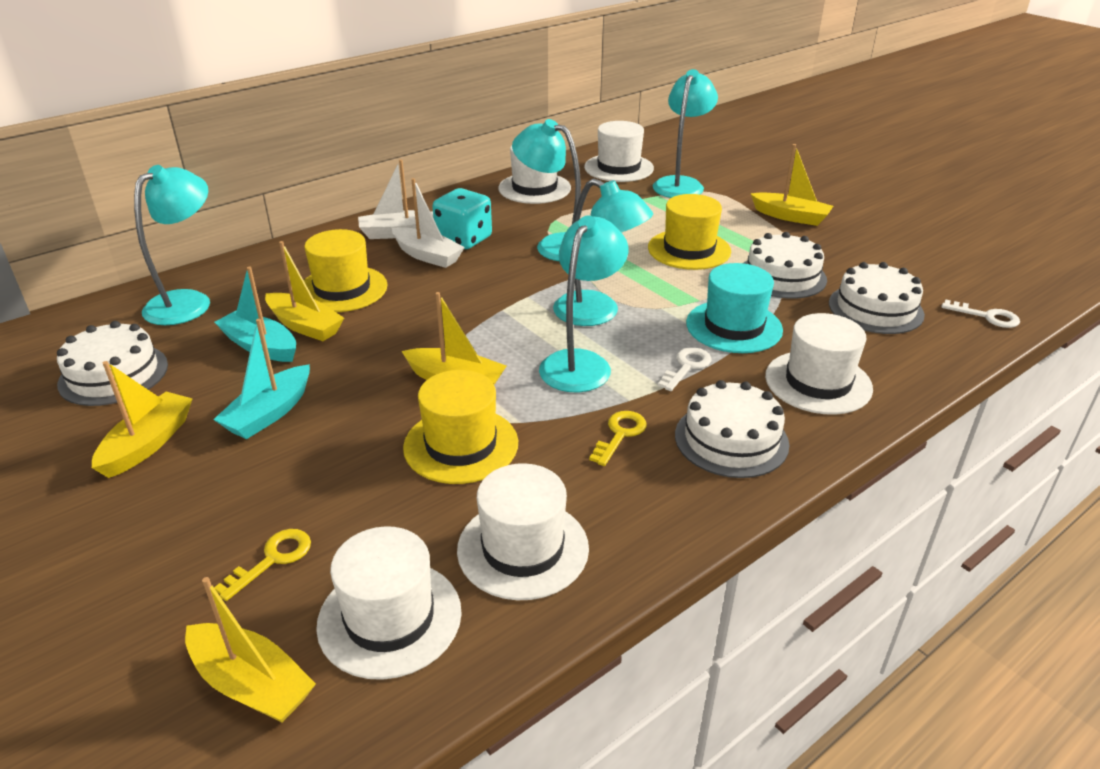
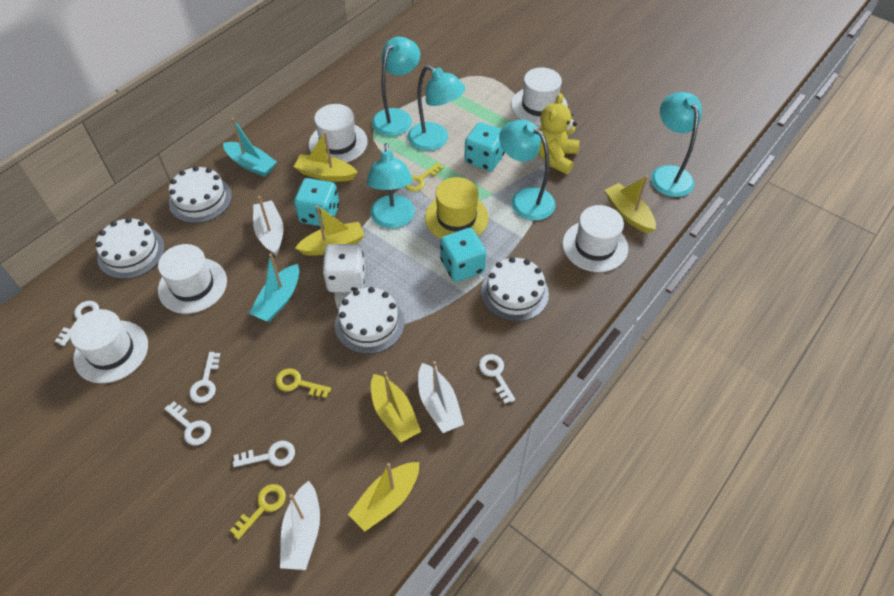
turquoise dice: [432,188,492,249] = 1 -> [294,178,339,227] [440,228,486,282] [464,122,505,171] = 3
turquoise hat: [686,263,783,353] = 1 -> none = 0
white boat: [358,159,433,239] [392,178,465,268] = 2 -> [253,196,284,255] [280,481,320,570] [418,361,464,433] = 3
white dice: none = 0 -> [322,244,365,292] = 1
white key: [658,347,712,391] [941,299,1020,328] = 2 -> [55,301,99,346] [164,401,211,445] [189,352,220,403] [233,441,295,467] [479,354,515,404] = 5
yellow hat: [304,229,388,312] [403,370,518,484] [648,194,731,270] = 3 -> [425,177,488,239] = 1
yellow key: [214,529,311,601] [589,411,647,466] = 2 -> [230,484,286,540] [275,368,331,398] [405,162,444,192] = 3
yellow teddy bear: none = 0 -> [538,93,579,174] = 1

